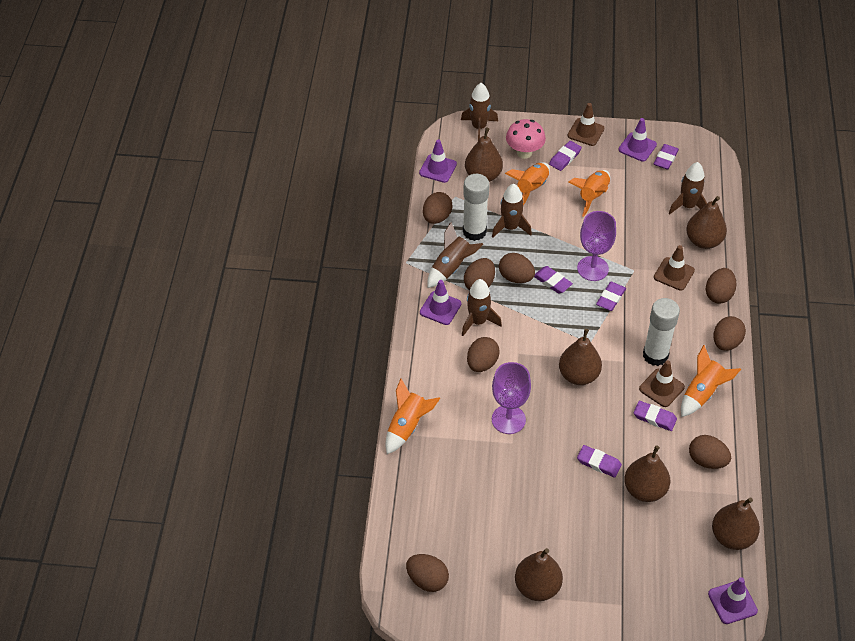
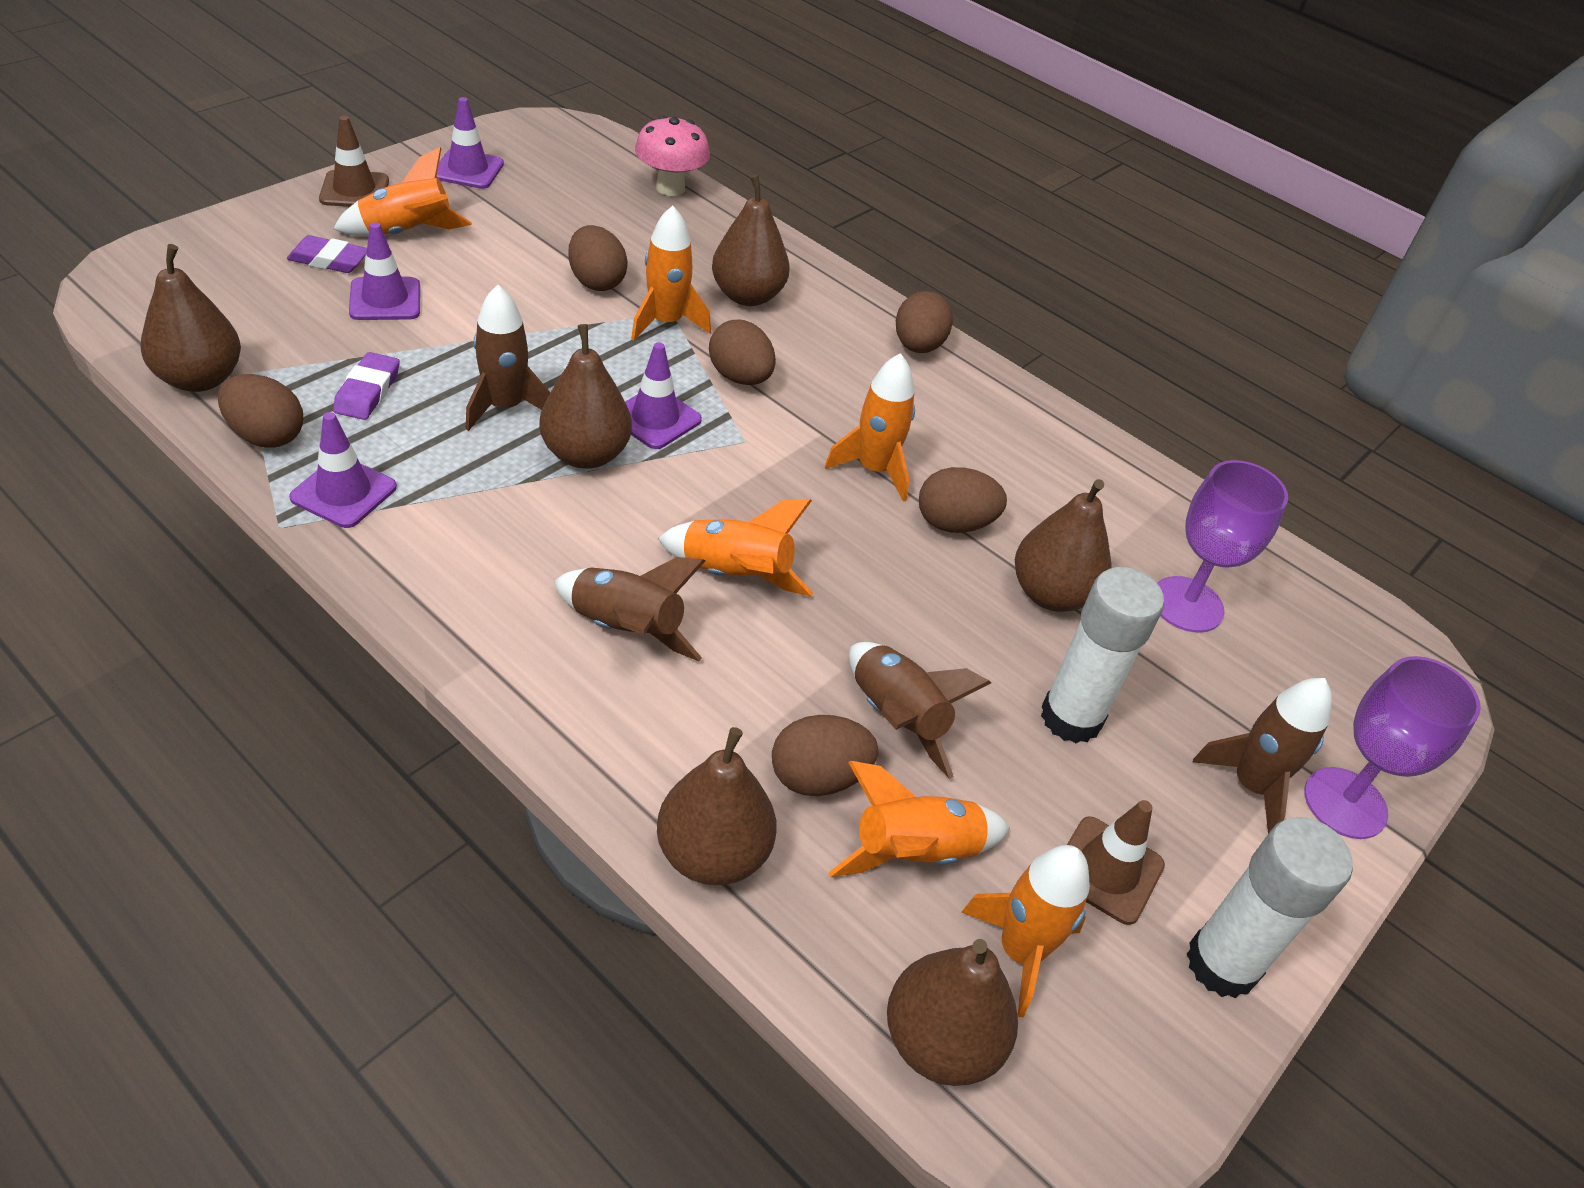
brown egg: [406,554,449,592] [423,192,453,224] [464,258,495,290] [467,337,500,372] [499,253,535,283] [689,435,731,469] [706,268,736,304] [713,316,746,351] = 8 -> [218,374,303,448] [568,225,628,291] [709,319,776,385] [772,715,878,796] [896,291,953,353] [919,467,1007,533] = 6
brown rocket: [427,222,483,288] [461,83,498,141] [462,279,502,336] [492,184,532,238] [669,162,707,214] = 5 -> [466,285,551,431] [554,557,705,661] [849,642,991,779] [1193,678,1332,834] = 4
brown traffic cone: [568,103,604,146] [639,360,685,407] [654,245,695,290] = 3 -> [319,116,389,207] [1067,800,1165,925] = 2
orange rocket: [385,378,440,454] [505,162,550,205] [568,170,610,217] [681,345,741,417] = 4 -> [333,147,472,236] [631,206,711,341] [658,499,813,597] [825,353,915,501] [828,761,1010,877] [961,845,1090,1018] = 6
purple eraser: [534,266,573,294] [549,141,582,171] [577,445,622,478] [596,282,626,311] [634,401,677,431] [653,144,679,170] = 6 -> [287,235,367,273] [333,352,400,420] = 2

